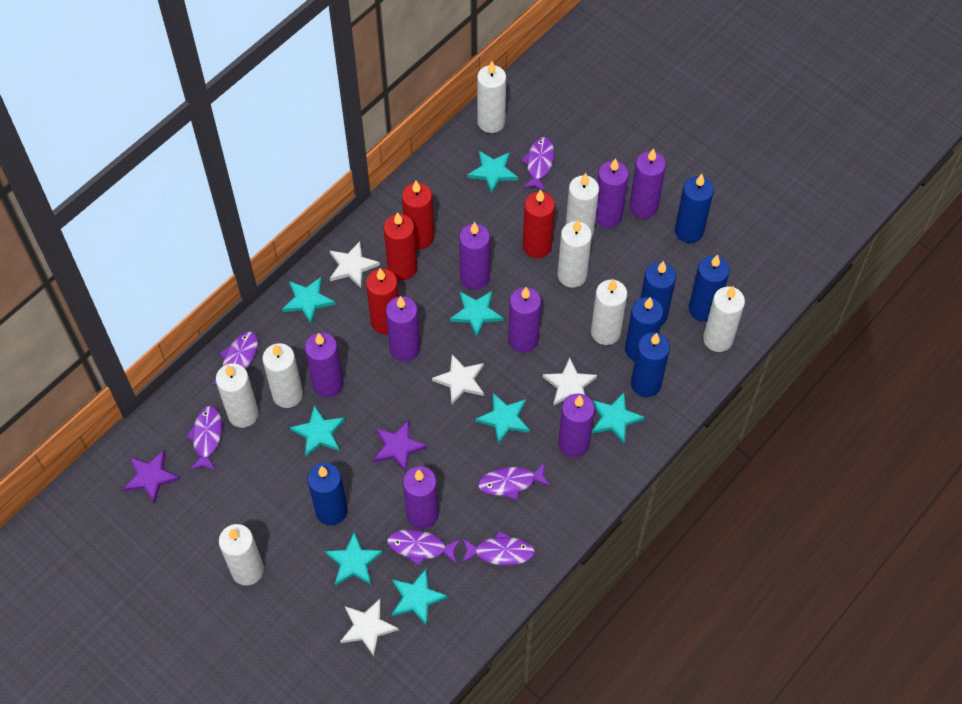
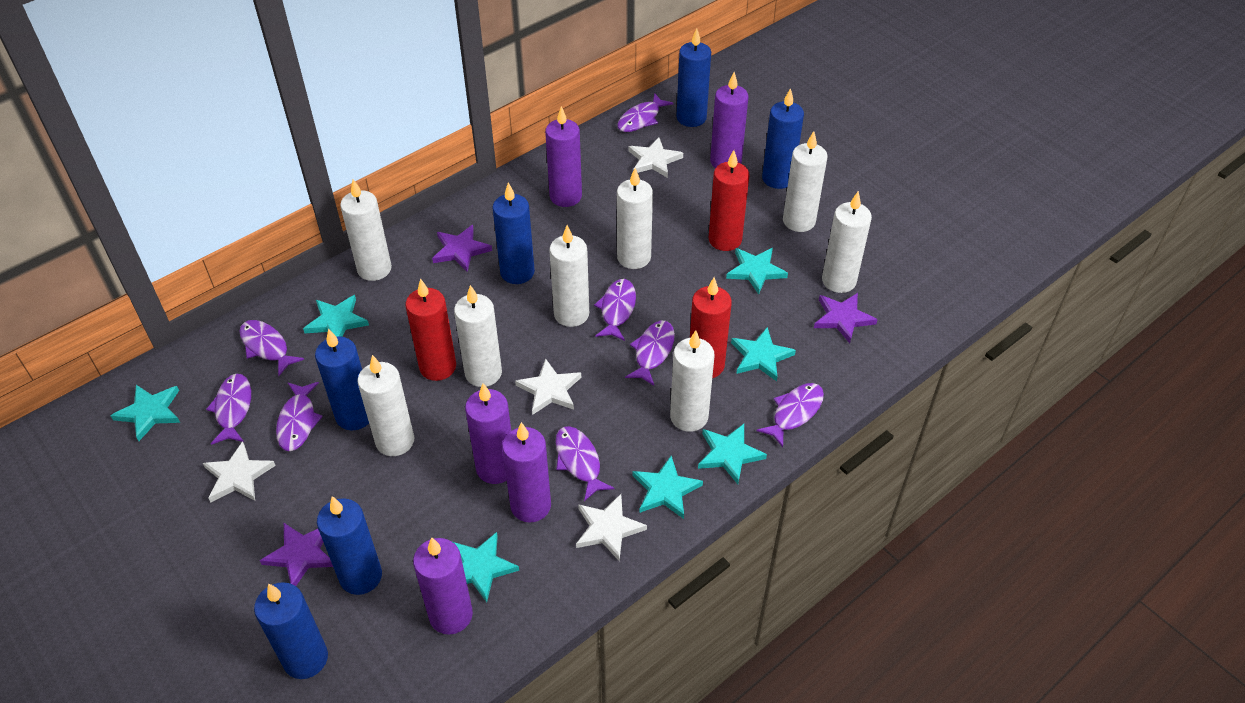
purple candle: [305,332,343,397] [386,296,420,362] [403,466,439,529] [459,222,490,290] [508,287,541,353] [558,393,595,457] [595,158,629,228] [629,148,666,218] = 8 -> [413,537,473,635] [465,383,511,484] [502,422,551,523] [545,106,582,207] [710,72,749,168] = 5
purple fish: [186,406,222,471] [211,331,258,385] [387,529,461,566] [461,531,535,565] [478,463,551,500] [521,137,554,192] = 6 -> [206,374,251,445] [239,320,304,376] [276,382,323,451] [556,426,615,501] [594,279,636,341] [617,93,674,132] [625,321,675,386] [757,383,824,447] = 8
purple star: [123,450,180,504] [373,420,428,473] = 2 -> [260,523,333,586] [432,225,492,272] [814,293,878,343] = 3
red candle: [366,268,399,335] [383,212,417,281] [402,181,434,249] [523,189,555,258] = 4 -> [406,278,456,381] [690,277,732,378] [709,150,749,251] = 3
turquoise star: [282,277,335,324] [290,405,345,457] [325,532,383,586] [392,569,448,626] [450,291,503,337] [467,151,518,194] [476,393,530,445] [592,392,644,443] = 8 -> [110,385,180,441] [303,295,369,337] [451,532,519,602] [633,456,703,519] [698,424,767,484] [726,248,788,294] [731,327,796,382] = 7

